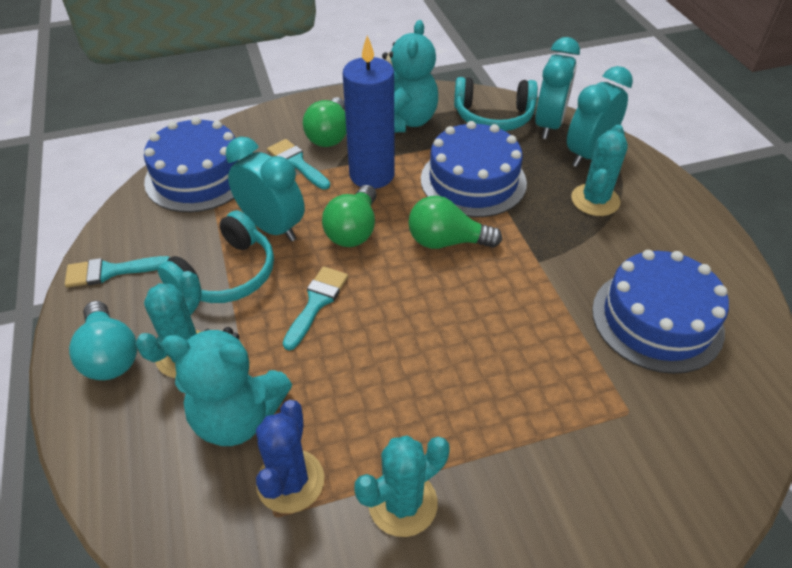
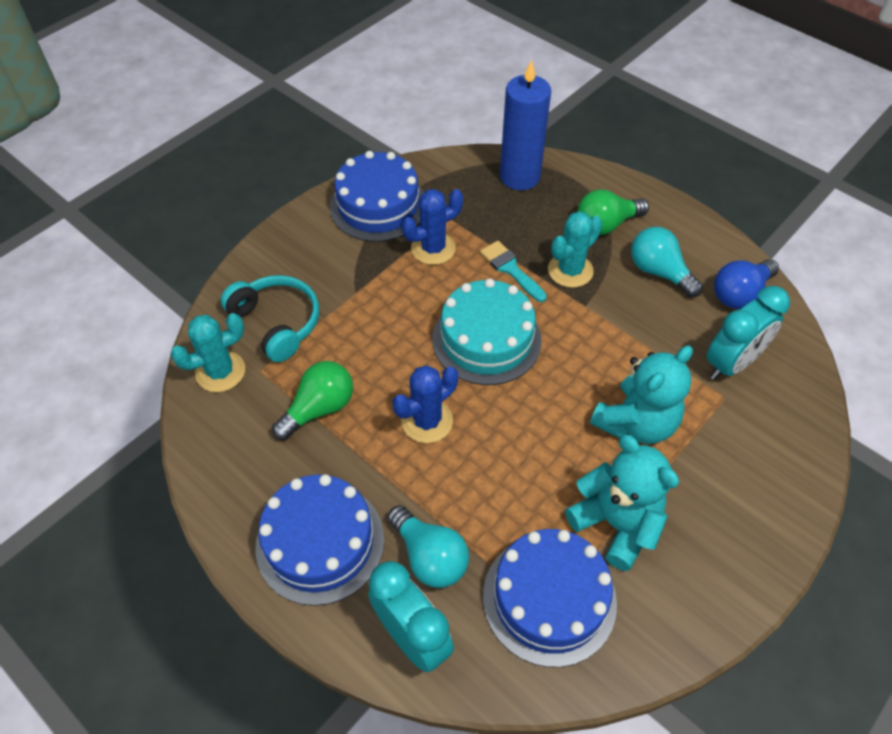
blue cactus: [256,400,324,513] = 1 -> [392,365,458,443] [402,189,463,265] = 2
blue light bulb: none = 0 -> [714,259,779,309] = 1
green light bulb: [303,97,347,147] [322,185,377,247] [408,196,502,249] = 3 -> [272,361,353,440] [577,189,649,235] = 2
turquoise brush: [65,256,170,287] [267,139,330,190] [283,266,348,350] = 3 -> [480,241,547,302] = 1
turquoise cactus: [136,271,202,378] [354,435,450,537] [571,125,628,216] = 3 -> [171,313,245,392] [548,211,602,288] = 2
turquoise cake: none = 0 -> [432,278,542,385] = 1
turquoise clock: [226,137,305,242] [535,37,580,139] [567,66,633,167] = 3 -> [368,561,454,672] [706,286,790,380] = 2
turquoise headphones: [158,210,274,303] [454,77,538,131] = 2 -> [221,275,319,362] = 1
turquoise light bulb: [69,301,137,380] = 1 -> [387,505,469,588] [631,227,703,298] = 2

